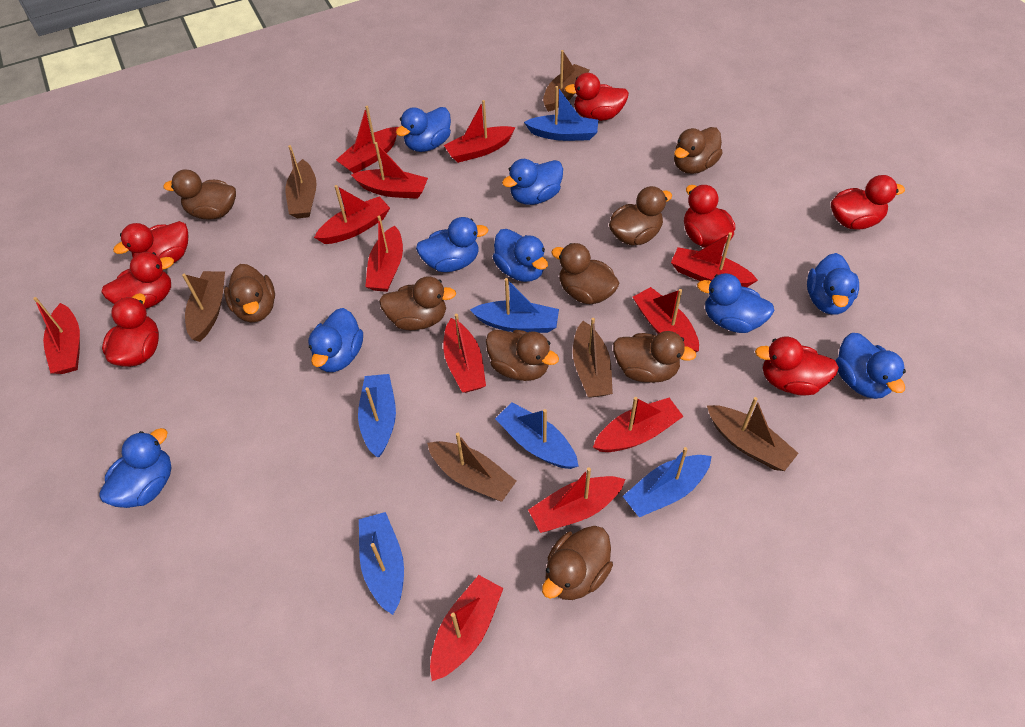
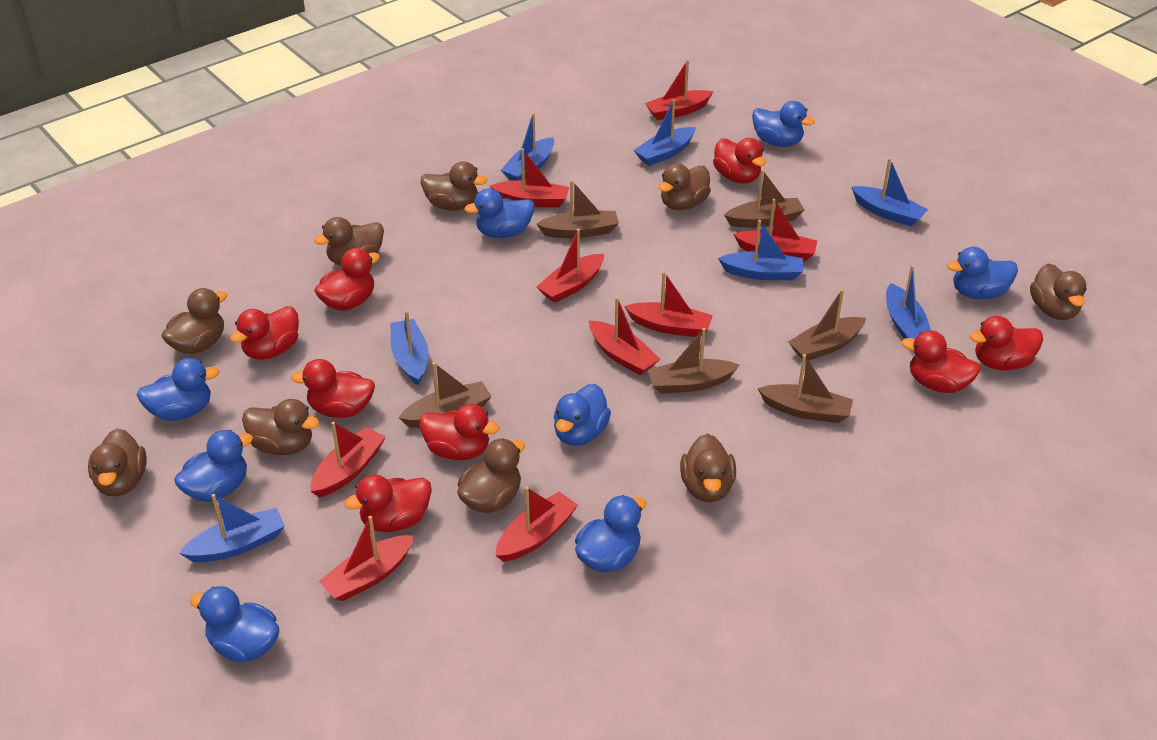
blue boat: [358,374,396,457] [359,512,404,615] [470,278,559,333] [495,402,579,469] [524,86,598,141] [623,447,712,517] = 6 -> [179,494,285,562] [391,311,429,385] [501,113,554,181] [634,99,696,166] [718,220,803,280] [851,158,928,226] [886,265,931,339] = 7
blue duck: [99,428,172,508] [308,308,363,372] [396,107,451,152] [416,217,489,272] [493,229,548,282] [502,159,563,205] [697,273,775,333] [807,253,859,315] [836,333,906,399] = 9 -> [137,358,220,421] [174,430,253,502] [190,586,279,662] [464,188,534,238] [554,384,611,446] [575,495,646,572] [752,101,815,147] [947,247,1018,299] = 8
red boat: [33,297,80,374] [314,185,390,244] [336,106,399,173] [352,142,428,199] [365,216,403,292] [430,575,504,681] [443,314,486,393] [444,100,516,163] [528,467,626,533] [593,397,684,452] [633,287,699,352] [671,232,758,287] = 12 -> [310,422,386,498] [319,516,414,602] [490,148,569,208] [495,487,578,562] [536,229,604,303] [589,297,660,375] [624,271,713,337] [645,60,714,120] [733,199,817,262] = 9
red duck: [101,252,174,309] [102,293,159,367] [113,221,189,263] [565,73,629,121] [684,185,735,248] [755,337,839,396] [831,175,905,230] = 7 -> [230,306,299,360] [291,359,375,418] [314,248,380,311] [344,475,432,532] [419,404,500,460] [713,138,766,183] [901,330,981,393] [970,316,1043,370] = 8

